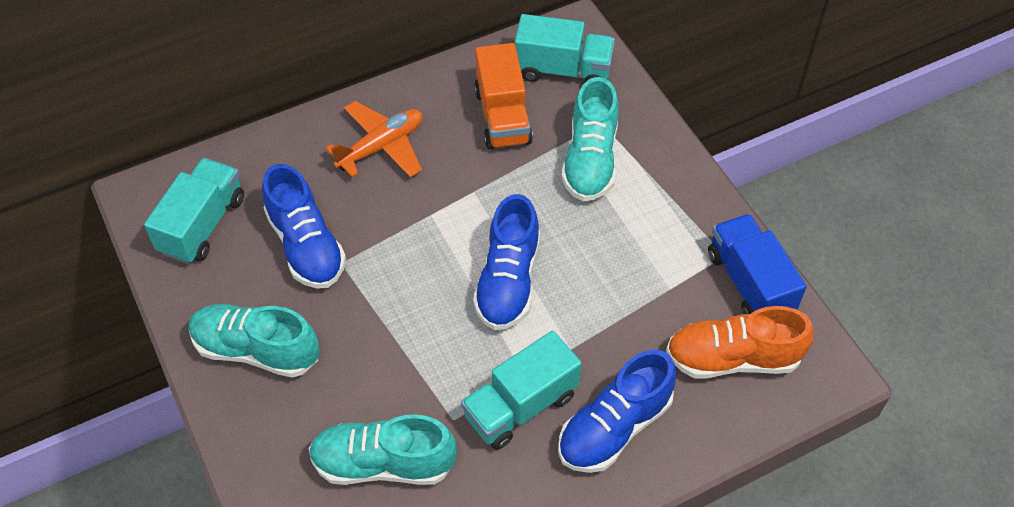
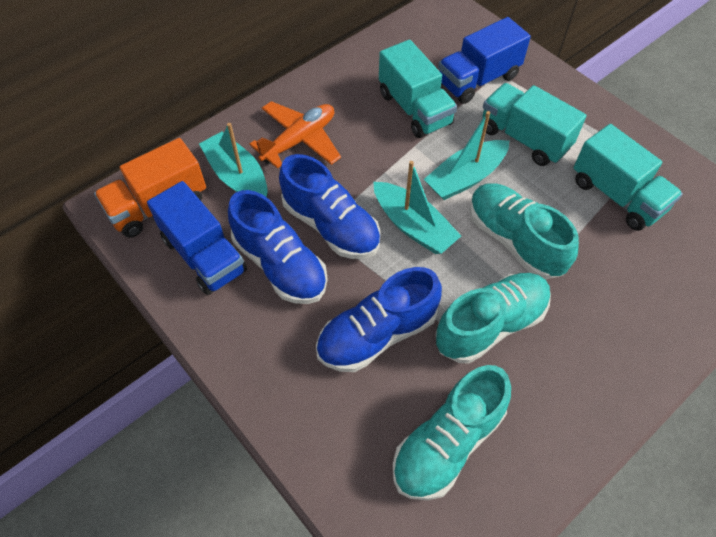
blue truck: [708,214,807,314] = 1 -> [147,181,247,295] [438,17,531,104] = 2
orange shoe: [666,306,814,379] = 1 -> none = 0
turquoise boat: none = 0 -> [199,123,268,197] [373,161,461,254] [424,111,509,200] = 3

